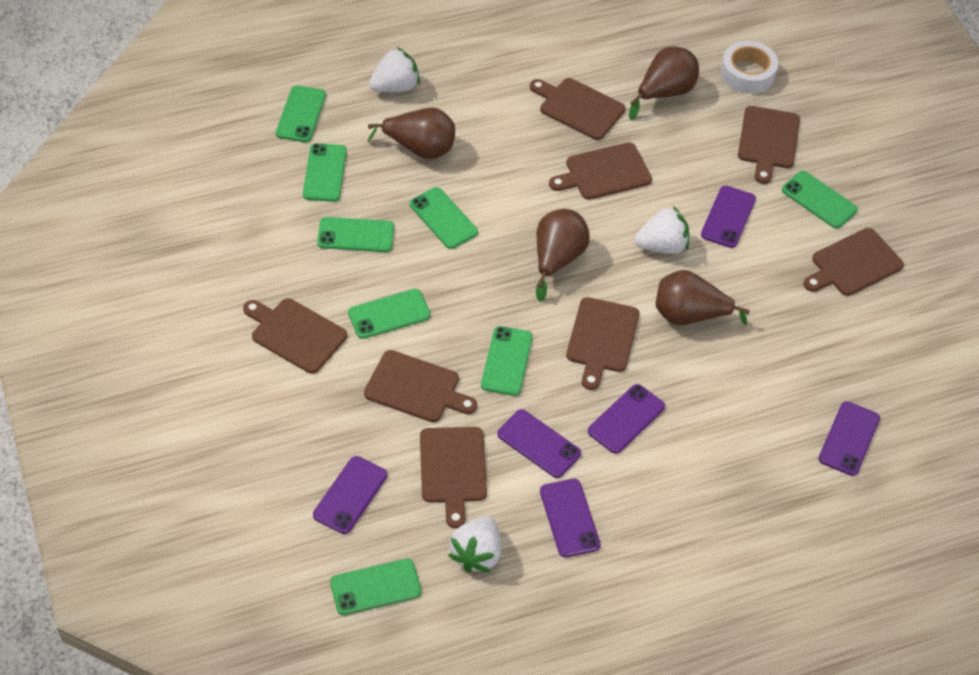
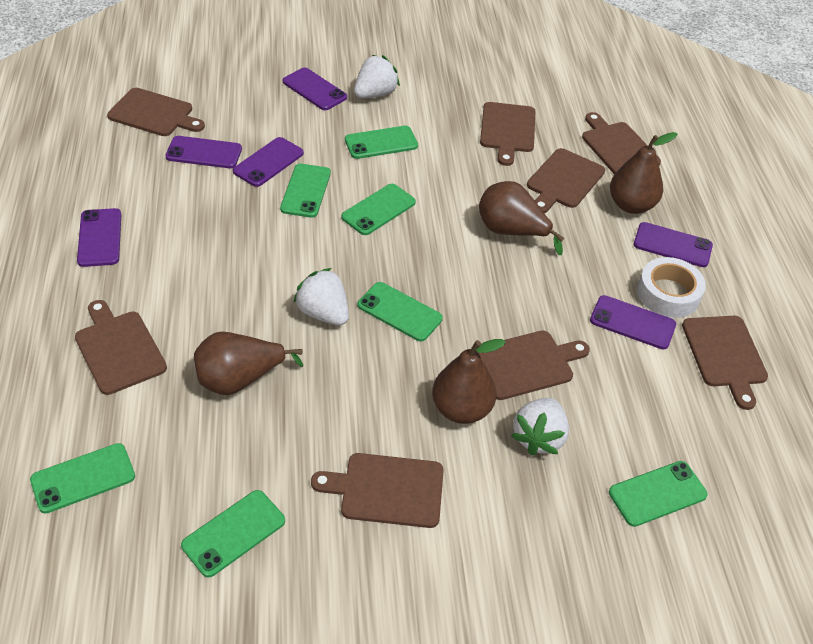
green phone: [276,85,326,142] [303,143,347,202] [317,217,394,252] [330,559,421,615] [348,289,431,339] [410,187,478,249] [481,326,533,396] [782,171,858,228] = 8 -> [30,443,135,513] [181,490,285,577] [280,164,331,218] [341,184,416,235] [345,126,418,159] [358,282,443,341] [609,461,708,527] = 7

